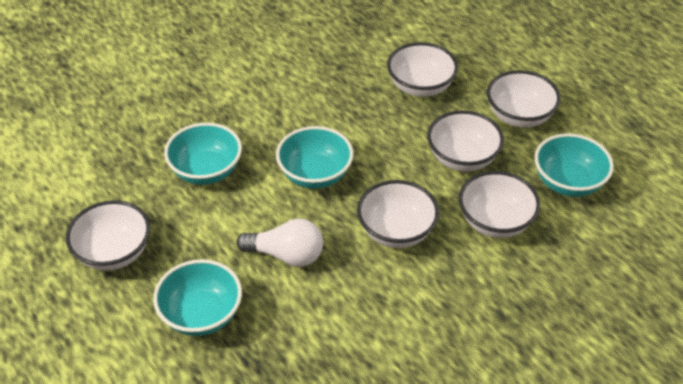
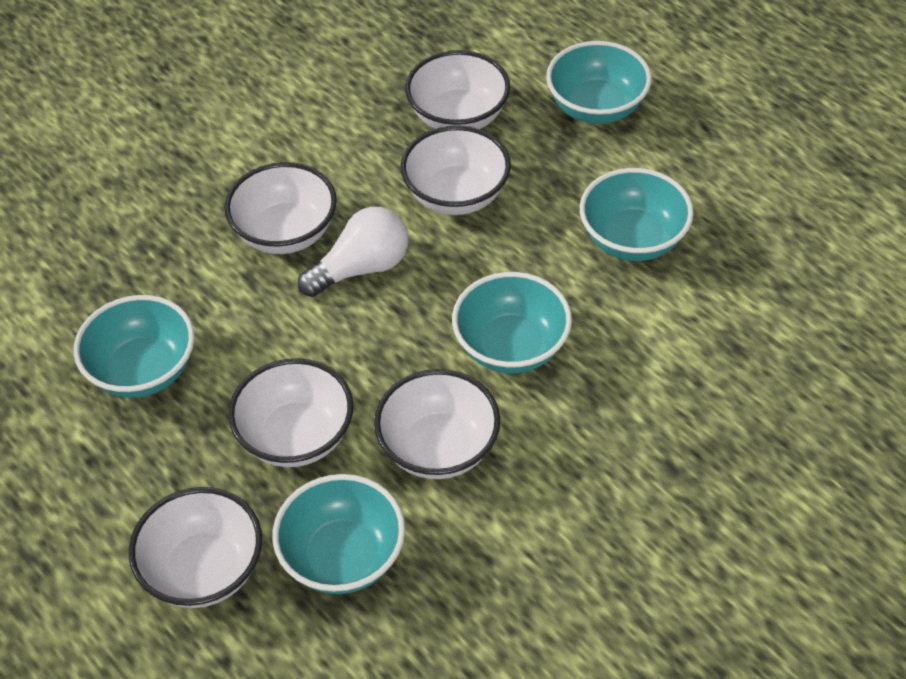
turquoise bowl: [153,259,242,336] [164,123,242,185] [276,126,354,189] [534,133,614,197] = 4 -> [74,295,194,398] [272,474,405,594] [452,272,572,373] [546,41,652,124] [580,168,694,261] = 5

